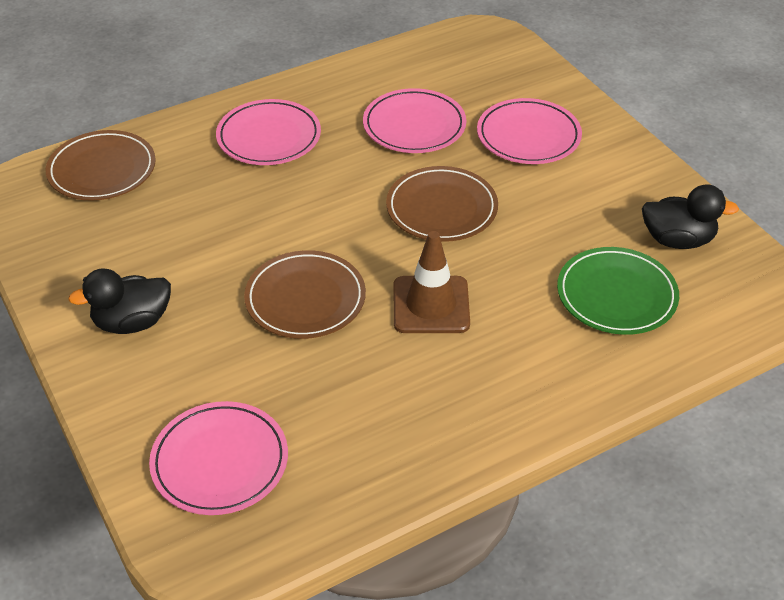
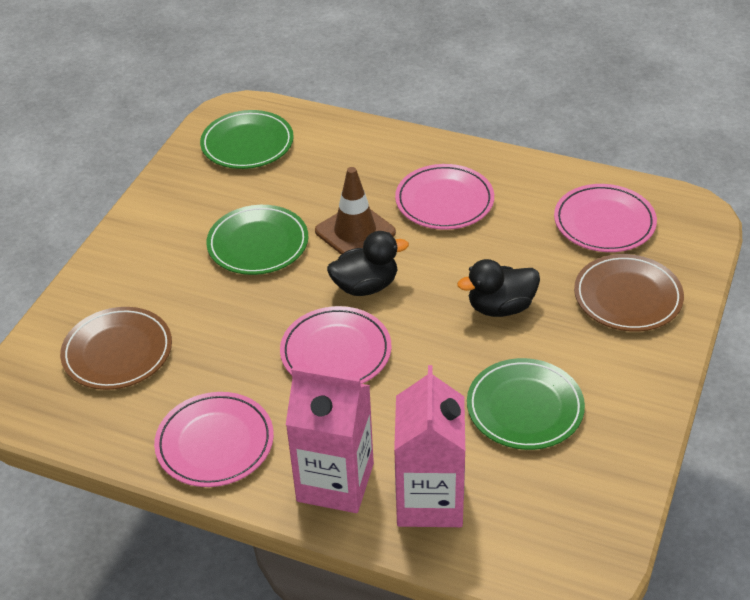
brown plate: [46,130,156,201] [244,250,366,339] [386,166,498,242] = 3 -> [60,307,172,390] [574,254,684,332] = 2
green plate: [557,247,679,335] = 1 -> [200,110,294,169] [206,205,308,275] [467,358,585,450] = 3
pink carton: none = 0 -> [286,367,374,513] [394,365,465,527] = 2

